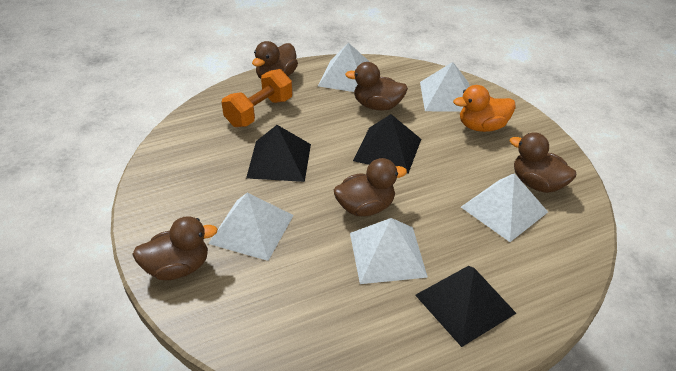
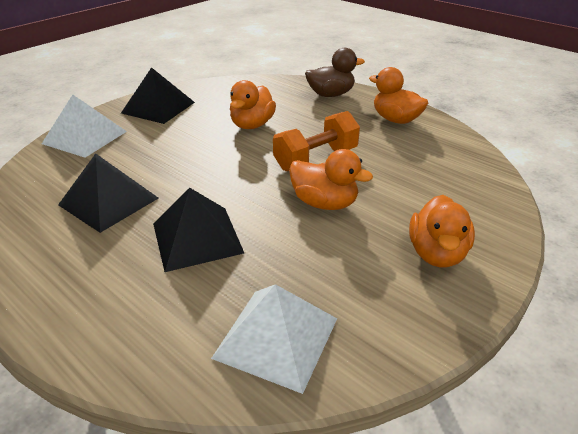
brown duck: [132,216,218,280] [252,41,298,79] [334,158,407,216] [345,62,408,111] [510,132,576,193] = 5 -> [305,48,365,97] = 1
orange duck: [453,85,516,132] = 1 -> [230,80,276,129] [289,149,373,210] [369,67,428,124] [409,195,475,267] = 4
white pyramid: [208,192,294,261] [318,43,370,92] [350,218,428,284] [420,62,470,112] [461,173,548,242] = 5 -> [42,95,127,158] [211,284,337,394] = 2

